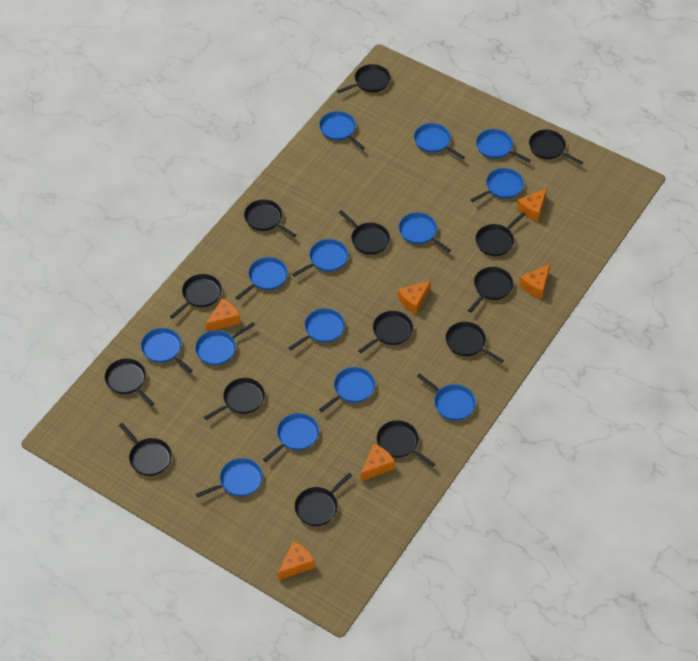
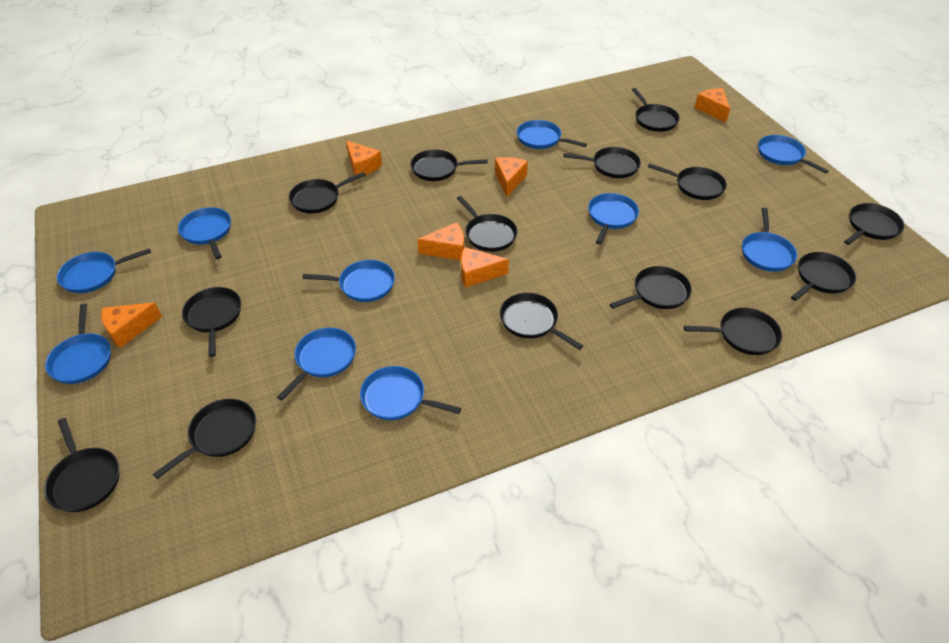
blue pan: [141,328,192,373] [195,322,255,365] [196,458,263,498] [235,257,288,300] [263,413,319,462] [288,308,345,350] [292,239,348,277] [319,111,365,150] [319,367,375,412] [399,212,451,253] [414,123,465,159] [417,373,476,421] [470,168,524,202] [476,129,531,162] = 14 -> [45,304,111,384] [57,248,151,293] [178,207,231,259] [277,328,356,400] [302,260,395,302] [360,366,461,420] [517,120,587,149] [588,193,639,244] [742,208,797,272] [758,135,829,174] = 10

